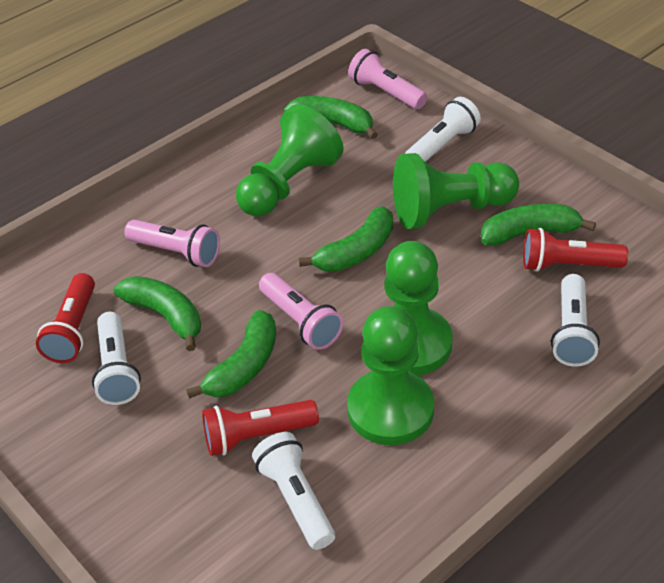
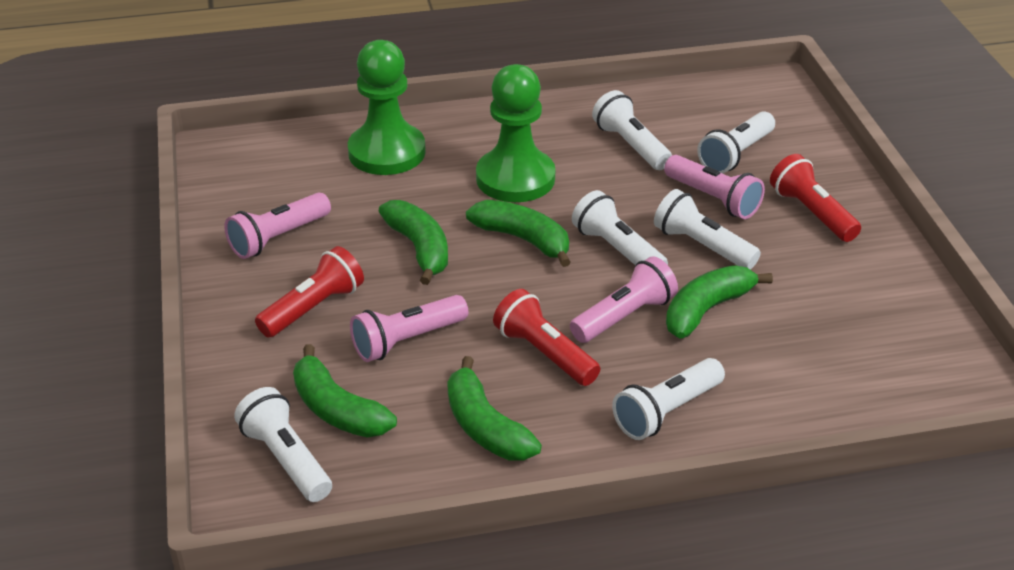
green pawn: [236,105,344,217] [347,306,434,445] [384,241,453,375] [393,153,519,229] = 4 -> [348,40,426,175] [476,64,556,202] = 2
pink flashlight: [125,220,220,267] [259,273,343,350] [348,49,427,109] = 3 -> [224,193,331,259] [350,295,468,362] [570,256,678,343] [664,155,765,219] = 4
white flashlight: [92,312,141,405] [252,432,335,550] [405,97,481,162] [551,274,600,366] = 4 -> [234,387,332,502] [572,190,668,265] [592,90,672,170] [612,358,725,440] [654,189,761,270] [697,111,775,173] = 6

